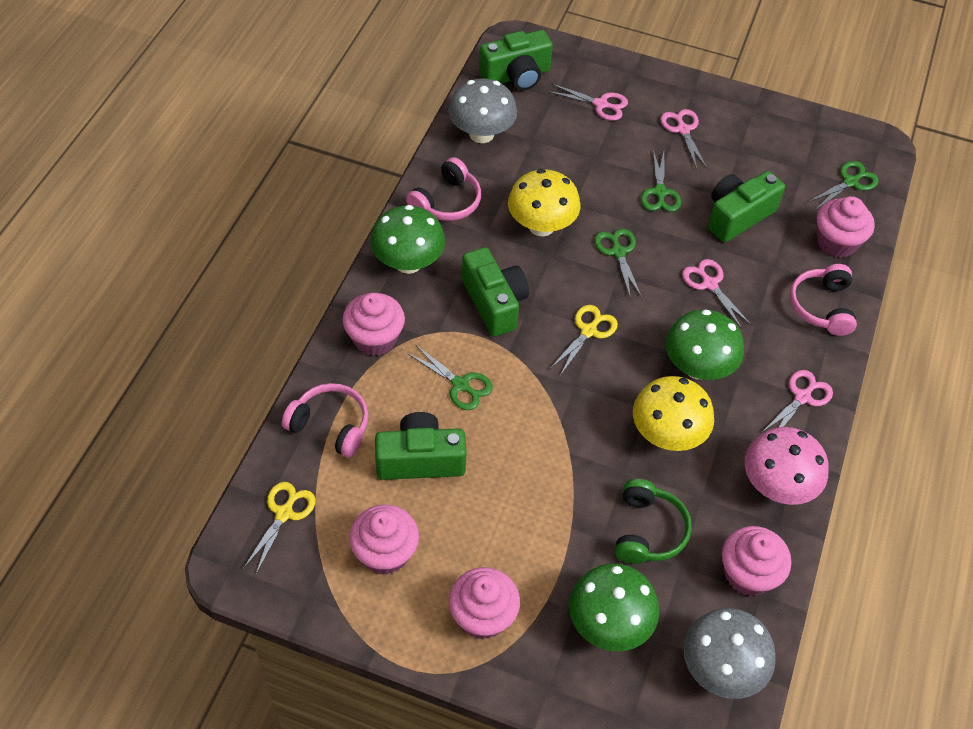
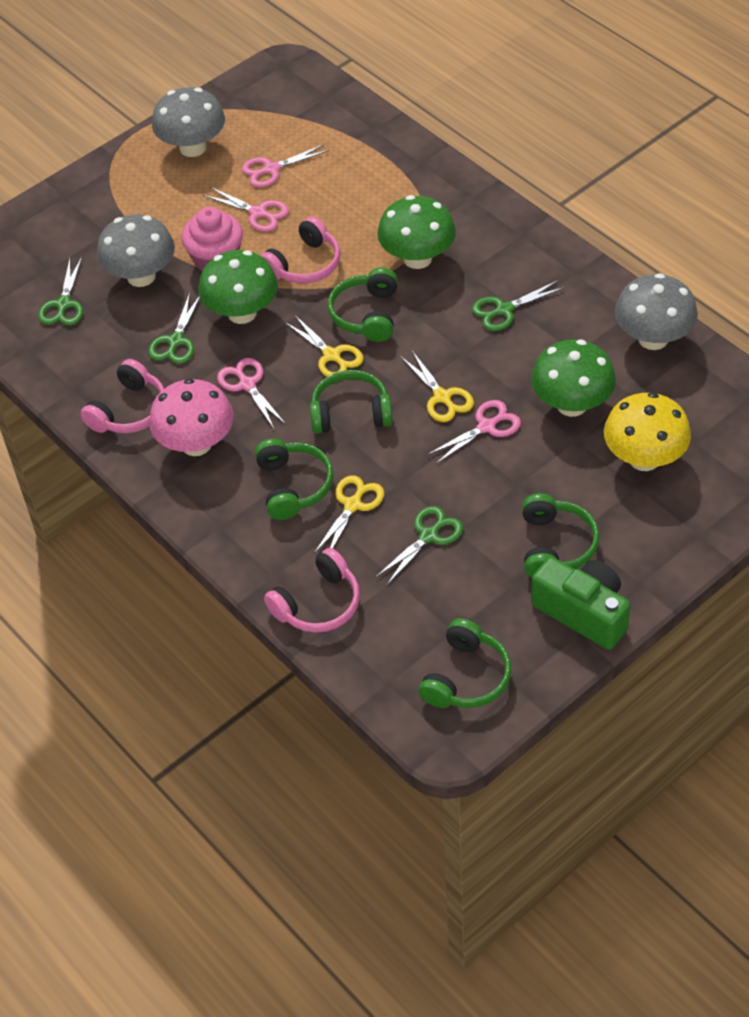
green camera: [375,412,467,480] [462,247,529,336] [479,30,553,91] [708,171,785,242] = 4 -> [531,557,631,650] = 1
green headphones: [615,479,692,564] = 1 -> [255,438,334,520] [310,370,393,434] [328,267,398,342] [418,618,511,708] [522,493,600,577] = 5
grey mushroom: [448,78,517,143] [683,608,776,699] = 2 -> [97,214,175,287] [152,87,225,157] [615,273,698,350] = 3
pink cupcake: [343,293,405,356] [349,504,419,575] [449,567,520,639] [722,526,791,596] [817,196,875,258] = 5 -> [182,207,243,271] = 1
yellow mushroom: [508,169,581,236] [633,376,714,451] = 2 -> [604,392,691,471] = 1
yellow scissors: [243,482,316,574] [550,305,618,376] = 2 -> [285,315,364,377] [314,475,384,553] [401,351,474,422] = 3

